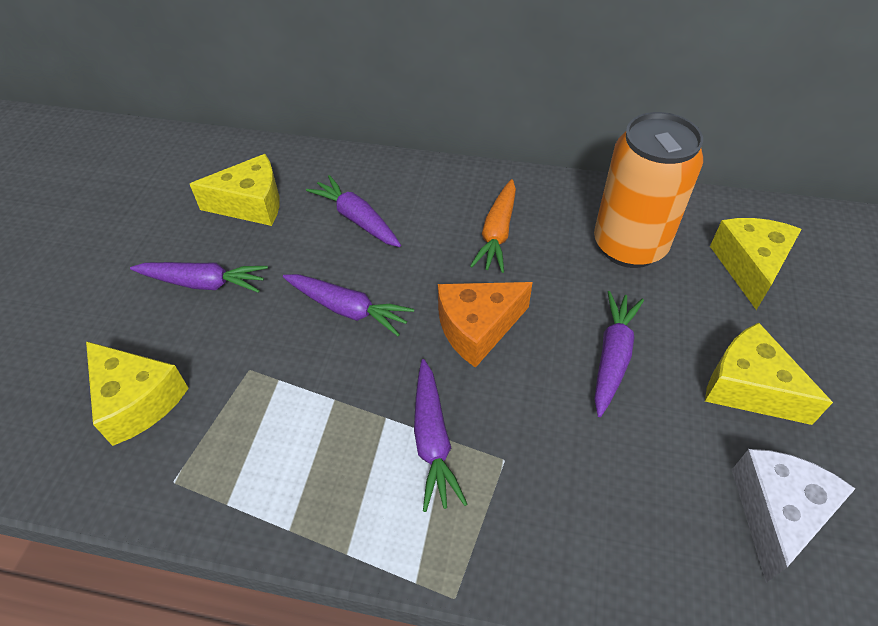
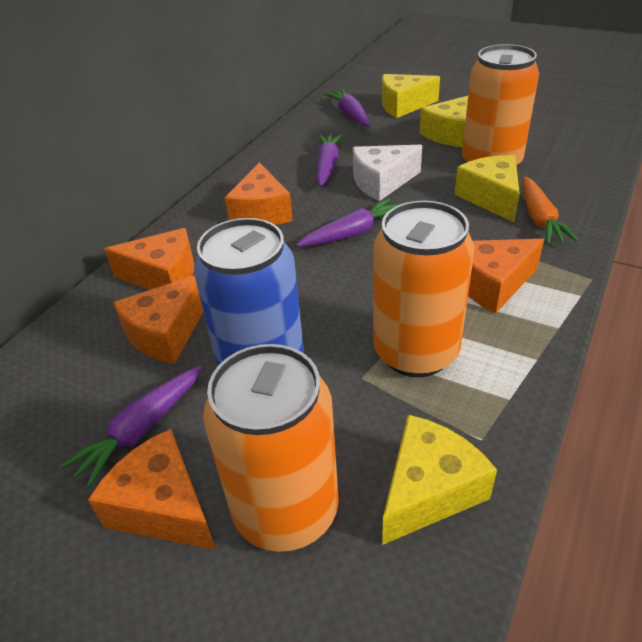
blue can: none = 0 -> [194,218,304,367] = 1
orange can: [594,112,703,268] = 1 -> [203,344,339,552] [373,201,474,377] [462,44,539,165] = 3
orange cheese: [438,282,533,368] = 1 -> [88,429,216,550] [104,228,194,290] [113,275,203,364] [225,162,293,225] [468,239,544,314] = 5
purple carrot: [130,262,268,293] [283,274,414,336] [306,175,401,247] [414,359,467,512] [594,291,644,417] = 5 -> [61,366,202,488] [296,198,398,247] [316,134,343,187] [324,89,370,127] = 4

